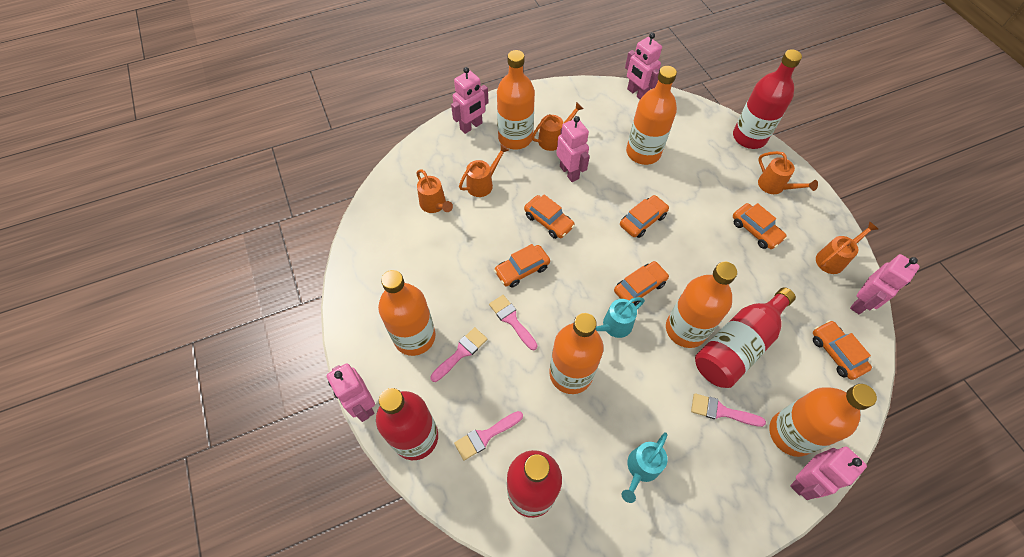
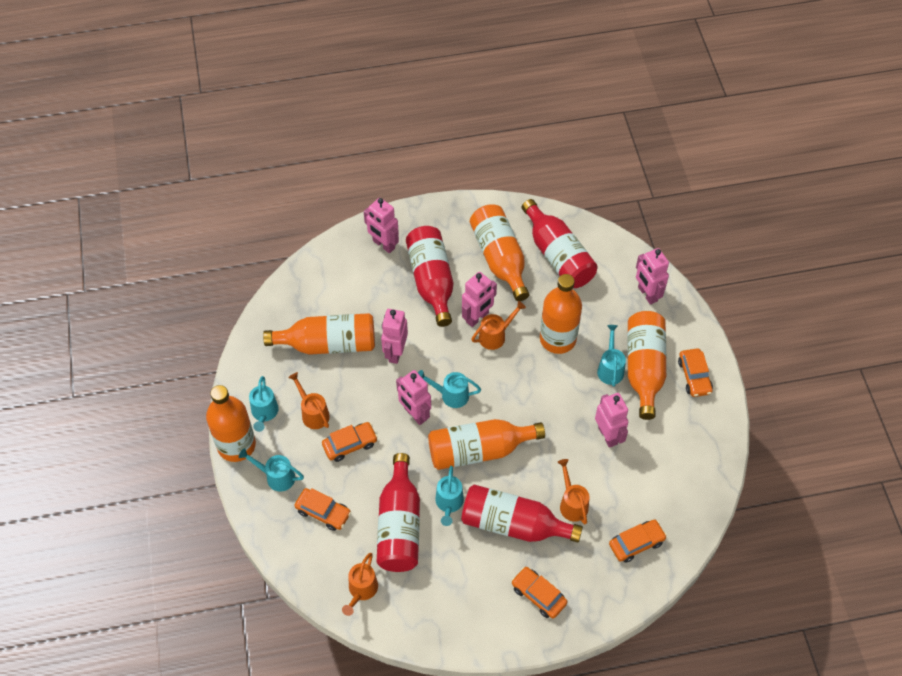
orange car: [494,244,550,287] [524,194,575,239] [614,261,669,306] [620,195,669,238] [733,203,787,249] [813,320,872,380] = 6 -> [294,488,351,531] [322,422,378,462] [512,567,567,619] [609,519,667,563] [678,349,713,397] = 5
orange watering can: [416,169,453,213] [459,144,509,197] [532,102,583,151] [758,151,818,194] [816,221,879,274] = 5 -> [288,372,330,429] [342,553,378,616] [471,301,526,350] [558,459,589,525] = 4
pink brush: [430,327,488,382] [454,411,523,461] [489,295,537,350] [691,393,766,427] = 4 -> none = 0
turquoise watering can: [595,297,645,338] [622,432,668,503] = 2 -> [239,448,304,492] [249,376,279,432] [418,370,481,408] [435,466,464,526] [597,325,626,387] = 5

